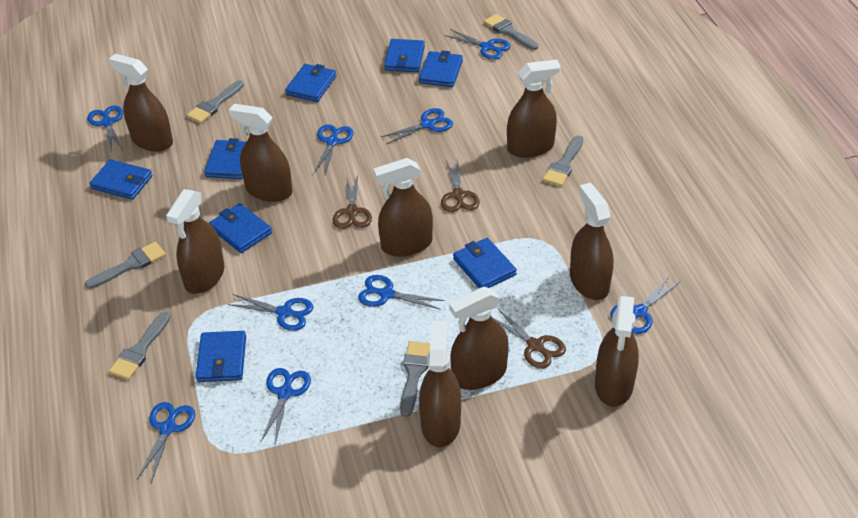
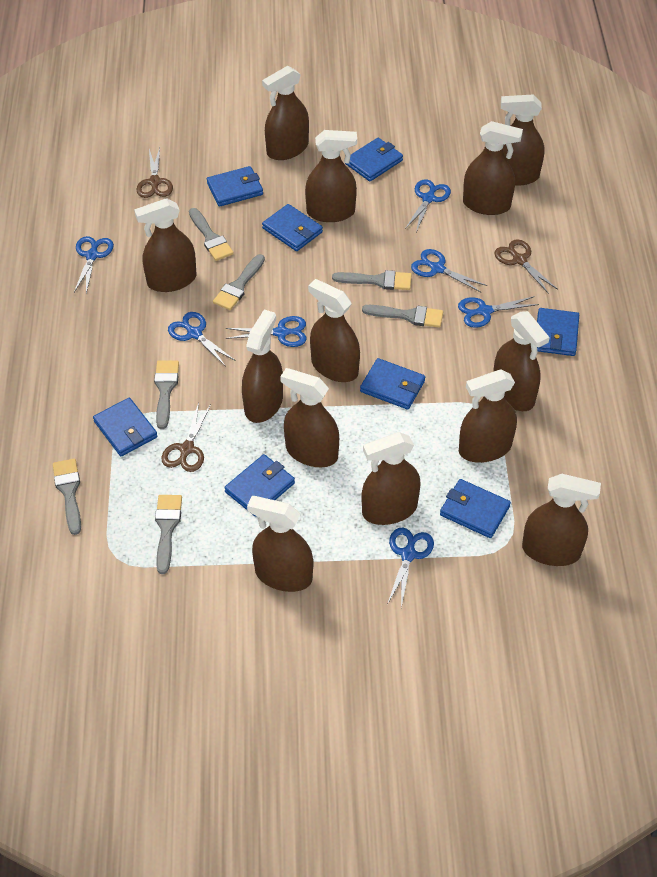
blue scissors: [87,105,123,150] [137,402,195,483] [228,294,313,331] [261,368,311,444] [314,124,353,175] [358,275,445,310] [381,108,453,144] [444,29,511,60] [610,277,680,334] = 9 -> [74,236,114,293] [168,312,236,367] [226,316,307,347] [387,527,434,608] [405,179,451,232] [411,249,487,293] [458,296,539,328] = 7
brown spray bottle: [109,54,173,152] [166,189,225,294] [229,104,292,202] [373,158,433,257] [419,321,461,447] [449,287,509,390] [507,60,561,158] [570,183,614,300] [595,296,639,407] = 9 -> [134,198,197,292] [242,310,283,423] [247,496,313,592] [262,66,309,160] [280,368,339,467] [305,130,357,222] [308,279,360,382] [362,432,421,525] [459,370,517,463] [463,121,523,215] [493,311,550,411] [501,95,545,186] [522,474,601,566] = 13
grey brush: [85,242,166,289] [109,311,171,380] [187,80,244,123] [400,341,430,417] [484,14,538,50] [543,135,583,186] = 6 -> [53,458,81,535] [154,361,179,429] [155,495,182,574] [189,208,234,261] [213,254,265,310] [332,270,412,290] [362,305,443,328] = 7

